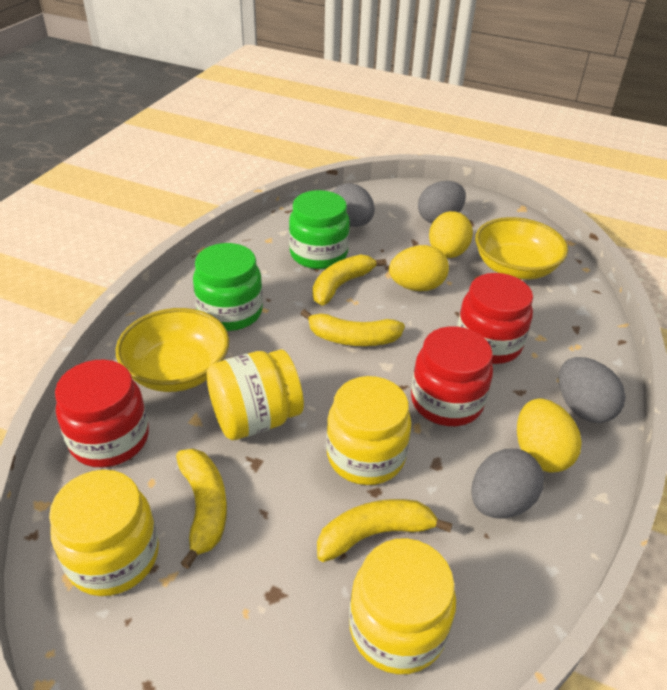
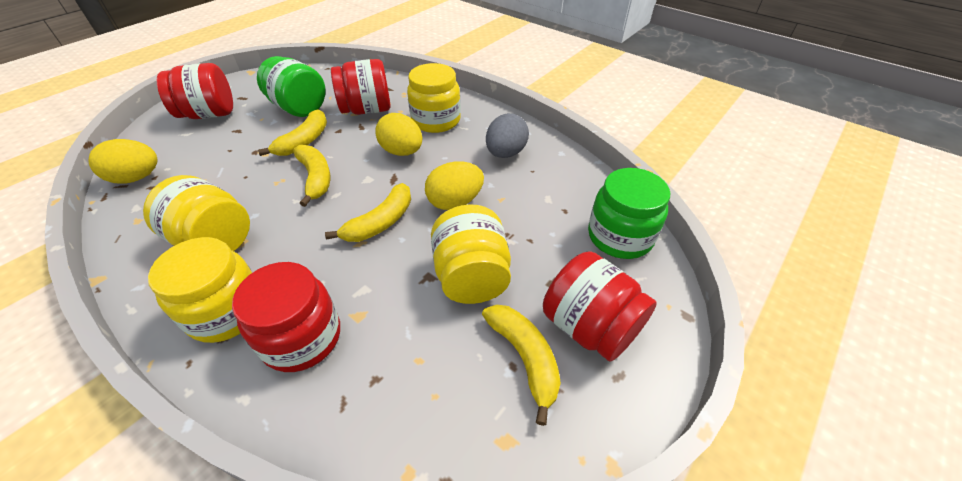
grey egg: [333,183,375,227] [418,181,466,224] [471,449,544,518] [558,357,626,423] = 4 -> [486,113,529,158] = 1
red jar: [55,359,149,467] [411,326,493,426] [457,273,533,364] = 3 -> [157,63,233,119] [232,262,340,372] [331,59,391,115] [543,252,657,362] = 4
yellow bowl: [116,308,229,392] [475,217,568,280] = 2 -> none = 0

